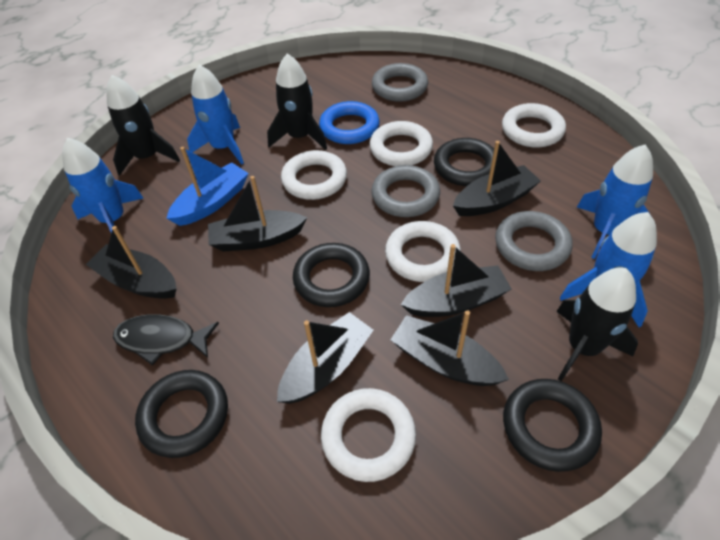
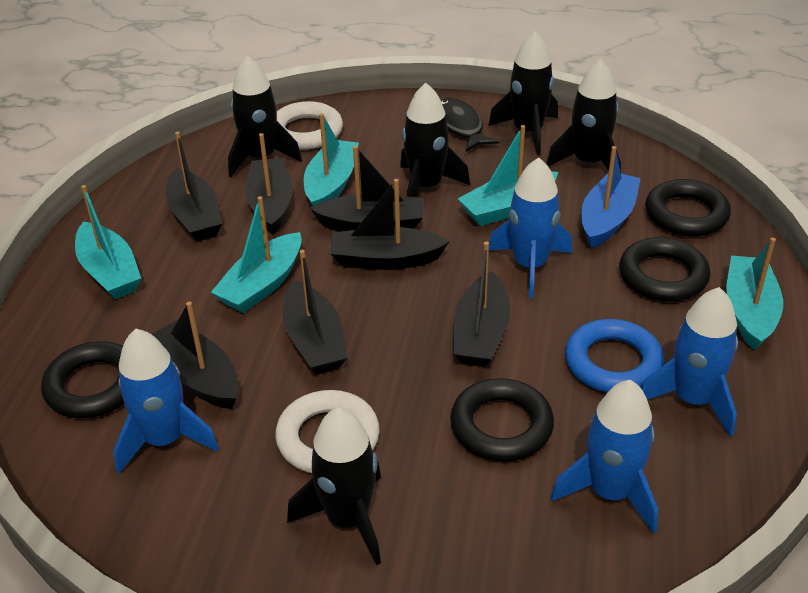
black boat: [86,226,177,299] [208,176,307,252] [277,312,374,404] [391,310,509,386] [401,244,512,317] [453,141,541,216] = 6 -> [152,302,239,409] [166,132,222,242] [245,133,293,235] [283,250,348,375] [310,146,424,232] [330,179,450,270] [453,242,510,367] = 7
black rocket: [107,75,180,176] [267,53,327,150] [556,268,638,381] = 3 -> [228,56,302,177] [287,408,381,565] [400,83,470,197] [488,31,558,155] [547,59,621,172] = 5
grey ring: [371,165,440,217] [372,63,428,102] [495,211,572,271] = 3 -> none = 0
turquoise boat: none = 0 -> [75,185,141,299] [211,196,302,313] [304,113,359,206] [458,125,558,226] [726,237,783,351] = 5
white ring: [281,150,347,200] [321,388,416,482] [370,121,433,166] [385,221,461,282] [502,103,566,148] = 5 -> [275,390,380,473] [277,101,343,150] = 2

